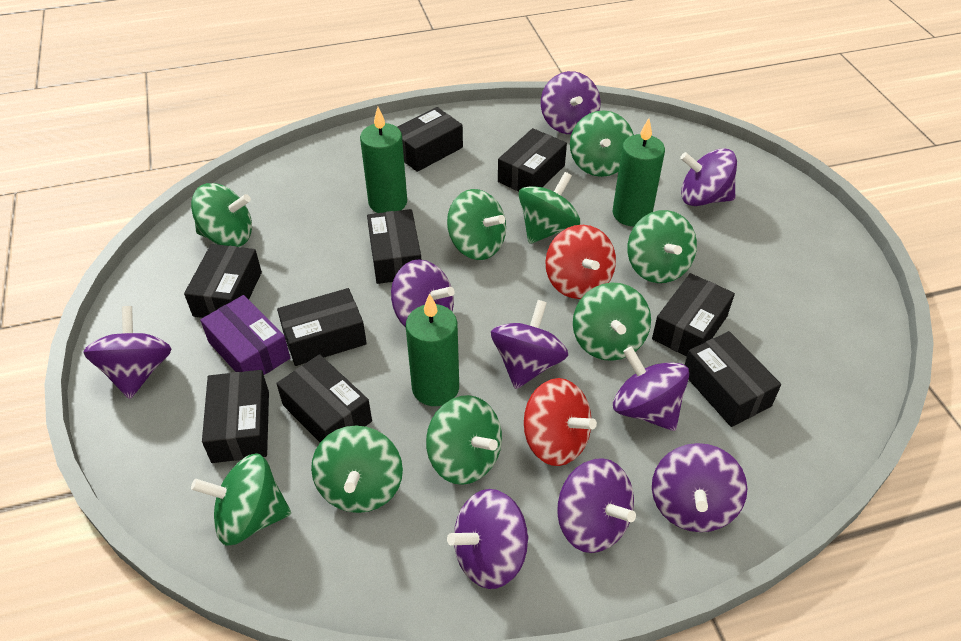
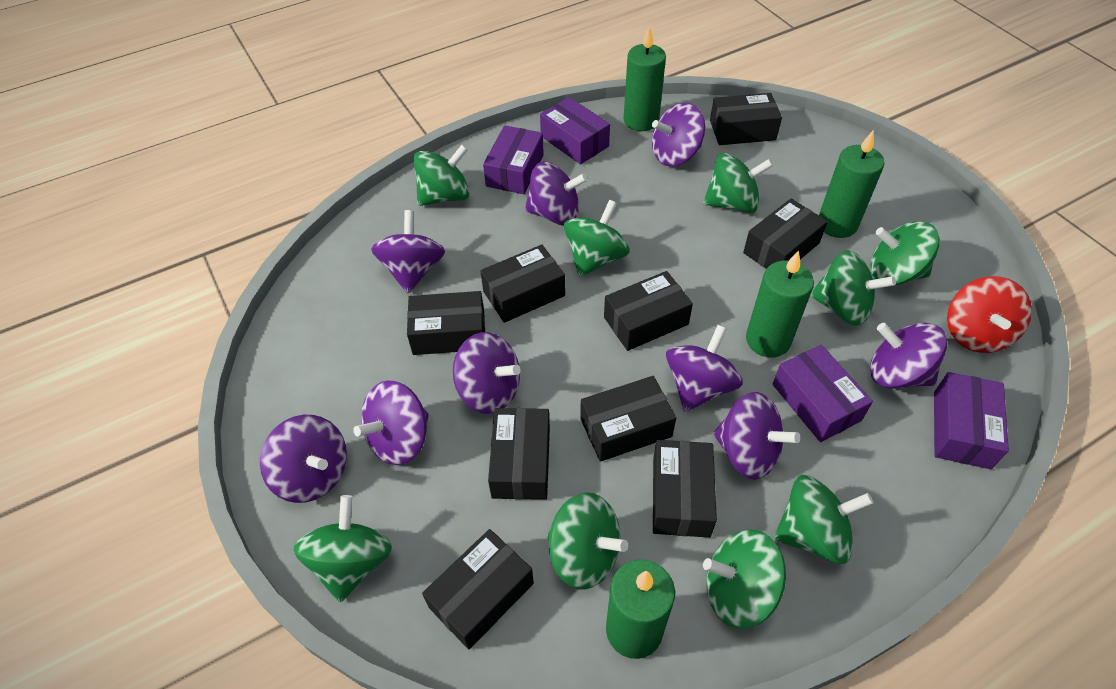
green candle: [360,107,407,213] [406,293,459,406] [612,118,665,227] = 3 -> [606,559,675,659] [623,26,666,131] [746,251,814,357] [819,130,884,238] = 4
purple box: [200,295,290,375] = 1 -> [483,125,544,194] [540,97,610,164] [773,345,873,442] [934,372,1009,469] = 4
red spinning top: [524,378,597,466] [545,225,616,299] = 2 -> [947,276,1032,353] = 1

